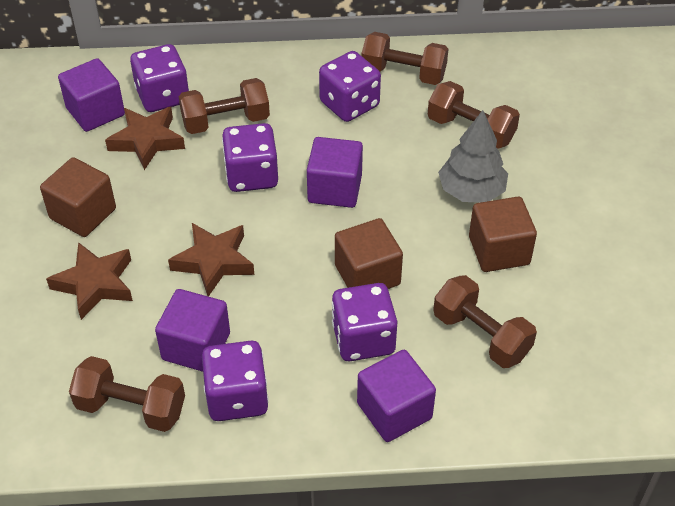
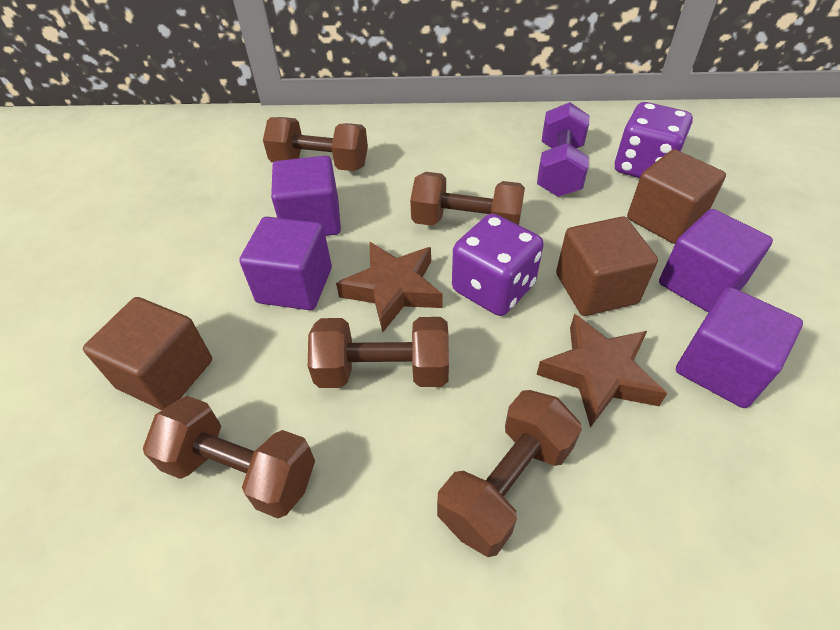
brown star: [46,242,133,320] [105,107,185,170] [168,223,254,297] = 3 -> [336,242,443,333] [537,314,667,428] = 2
grey tree: [438,110,508,202] = 1 -> none = 0
purple dice: [130,44,189,112] [202,341,269,421] [222,123,278,192] [319,51,381,122] [332,283,397,361] = 5 -> [452,213,544,316] [615,102,693,178] = 2
purple dumbbell: none = 0 -> [537,102,589,197] = 1

